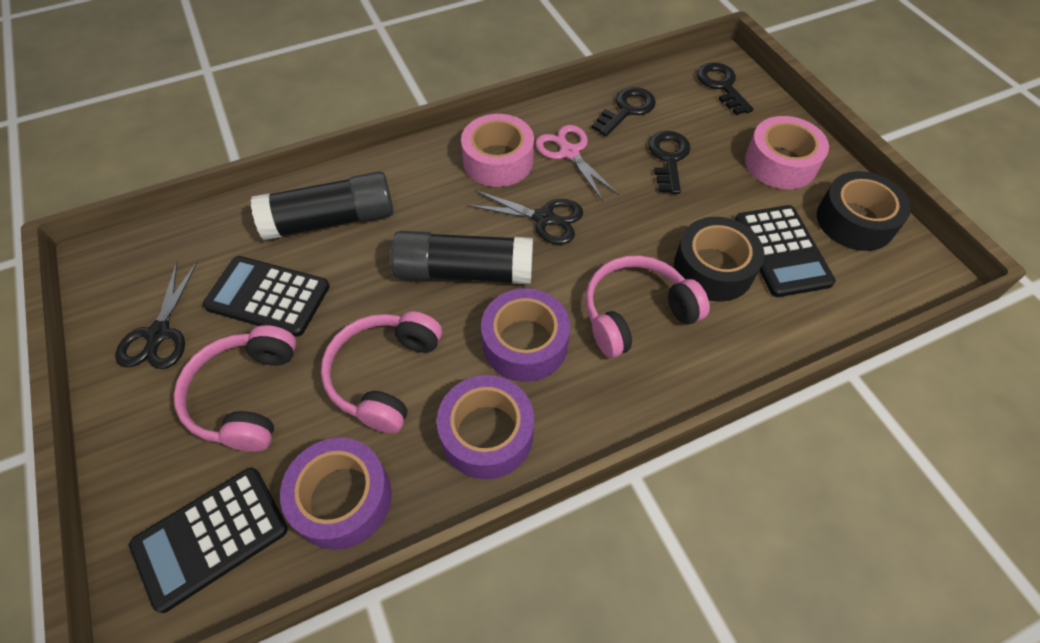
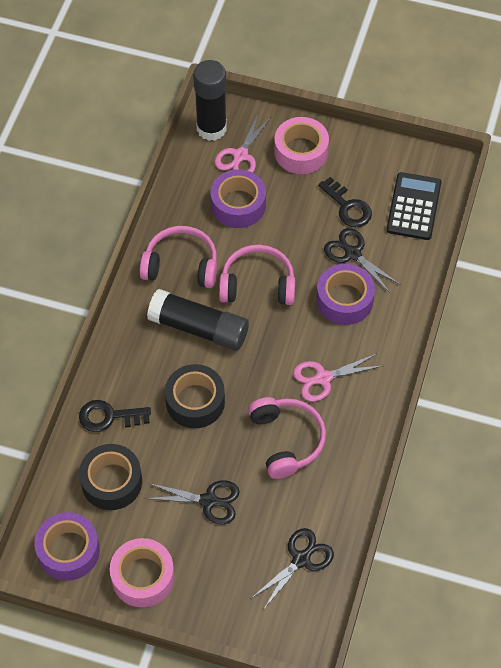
black calculator: [129,468,288,613] [203,256,330,337] [735,205,836,297] = 3 -> [386,172,442,240] = 1
black key: [591,87,656,137] [648,131,691,194] [697,62,753,115] = 3 -> [79,400,151,432] [318,177,372,227] = 2
black scissors: [116,262,197,369] [467,190,583,245] = 2 -> [144,480,240,524] [252,528,334,610] [324,228,401,293] = 3
pink scissors: [535,125,619,201] = 1 -> [215,112,272,173] [293,353,382,402] = 2

